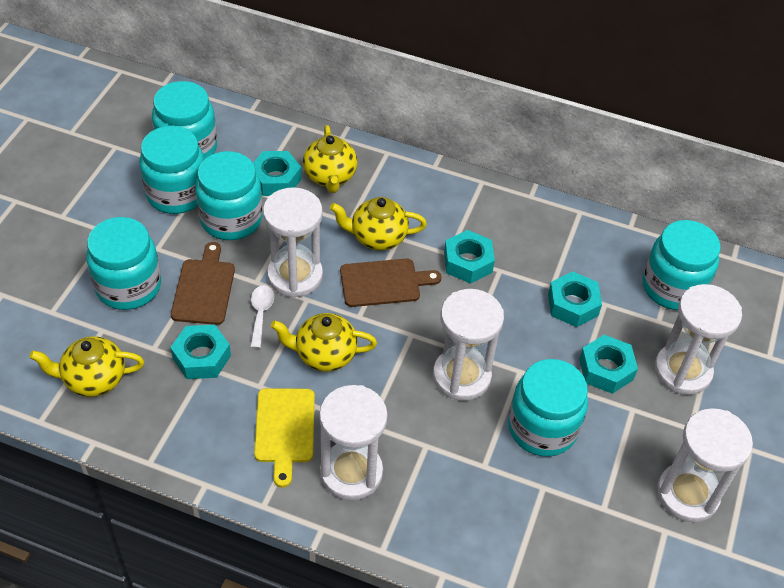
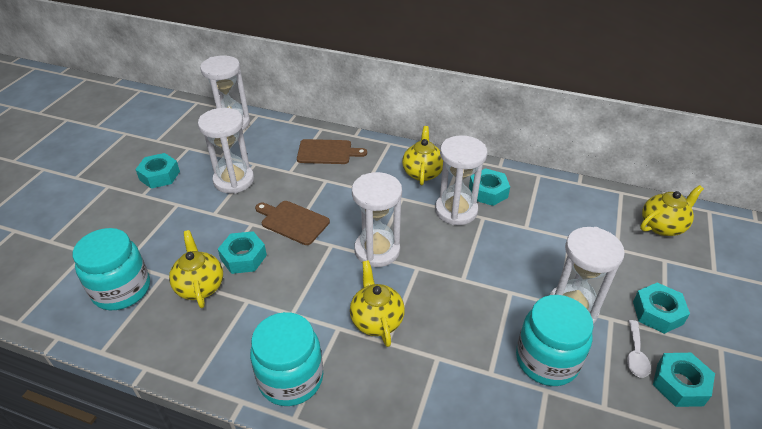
turquoise jar: [86,217,161,310] [139,126,204,214] [152,81,217,160] [195,151,263,240] [508,359,588,457] [643,220,720,310] = 6 -> [73,228,150,310] [250,312,323,406] [516,295,593,386] = 3
yellow cutting board: [254,388,315,488] = 1 -> none = 0

